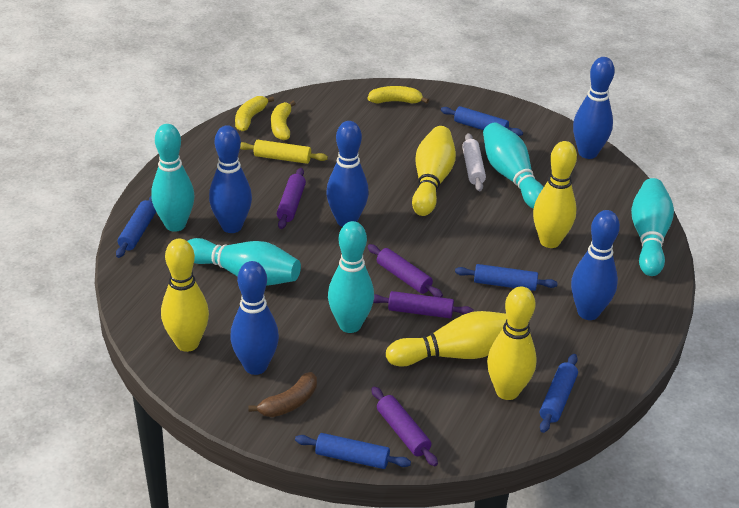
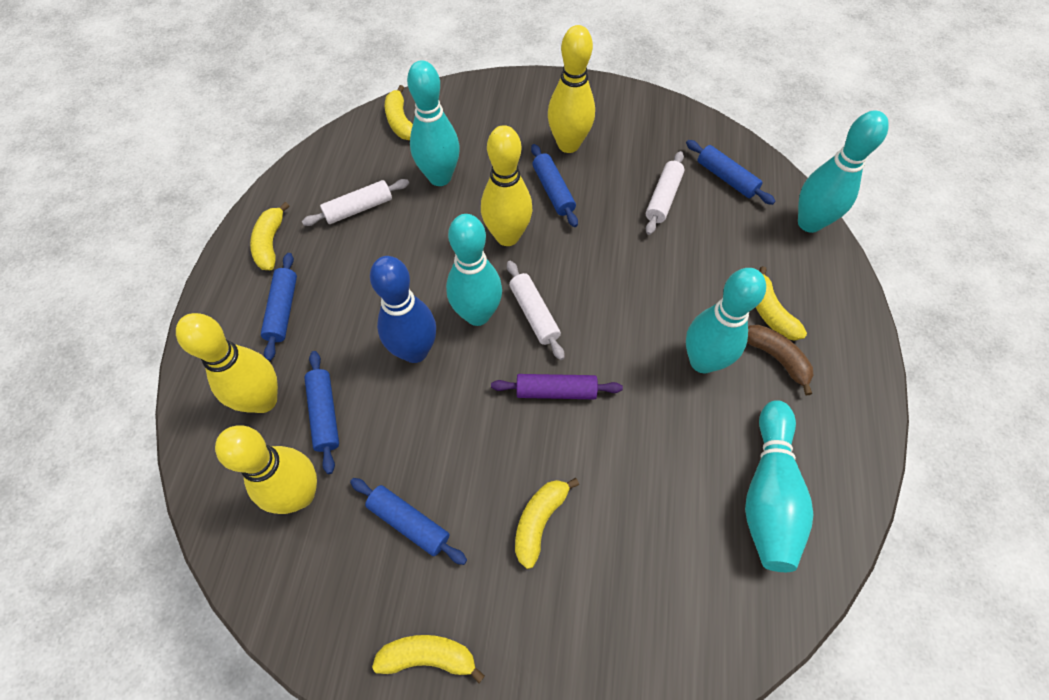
blue bowling pin: [209,125,252,233] [230,261,279,375] [326,121,369,227] [571,210,620,320] [573,57,615,159] = 5 -> [370,256,436,363] = 1
purple rolling pin: [277,168,306,229] [367,244,443,298] [371,386,438,466] [373,291,474,318] = 4 -> [491,374,623,399] = 1
white rolling pin: [462,133,486,191] = 1 -> [302,179,409,226] [507,261,564,360] [646,151,684,235] = 3
yellow banana: [235,96,274,131] [271,101,296,140] [368,86,429,104] = 3 -> [250,202,289,270] [372,635,485,683] [385,85,413,140] [515,478,579,569] [756,266,807,341] = 5
yellow bowling pin: [161,238,209,352] [386,311,507,367] [412,126,456,216] [487,287,537,400] [533,141,577,248] = 5 -> [176,313,278,413] [215,425,317,514] [481,125,532,246] [548,25,595,153] = 4
yellow rolling pin: [240,140,328,164] = 1 -> none = 0

